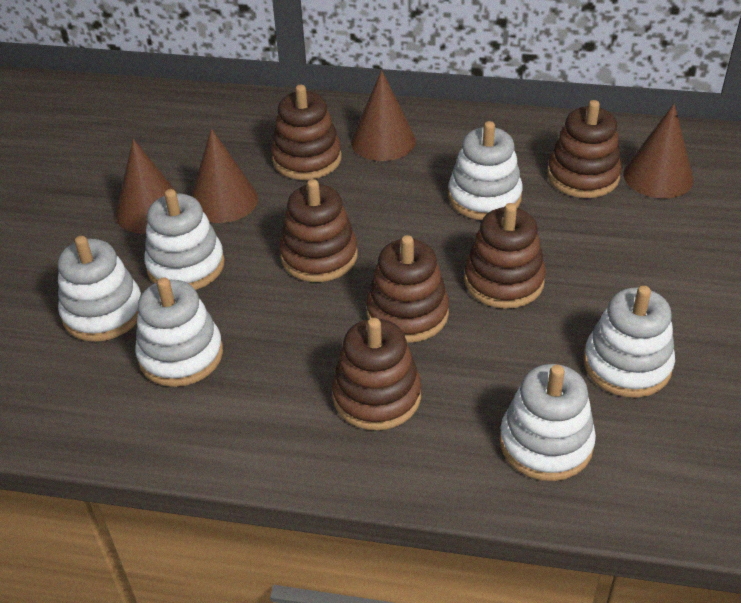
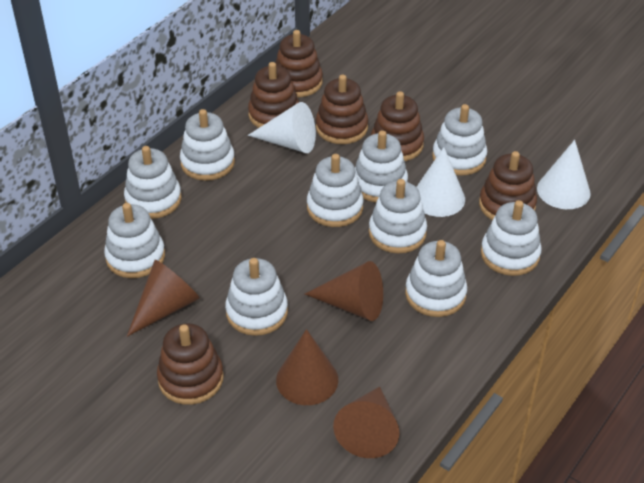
white cone: none = 0 -> [248,102,316,153] [416,147,465,217] [537,140,591,209] = 3
white stacking toy: [58,236,141,342] [135,277,223,387] [144,189,225,290] [448,121,523,220] [500,364,596,481] [584,286,675,398] = 6 -> [104,203,165,278] [124,146,181,219] [180,109,235,181] [225,258,288,336] [307,154,364,227] [355,130,408,203] [369,179,427,253] [405,240,467,317] [432,104,487,175] [481,200,542,276] = 10

